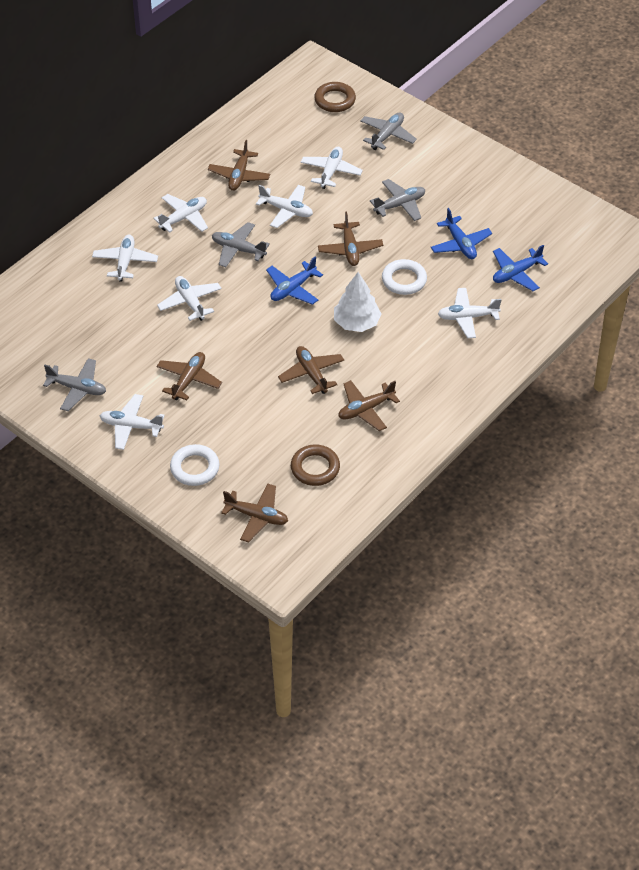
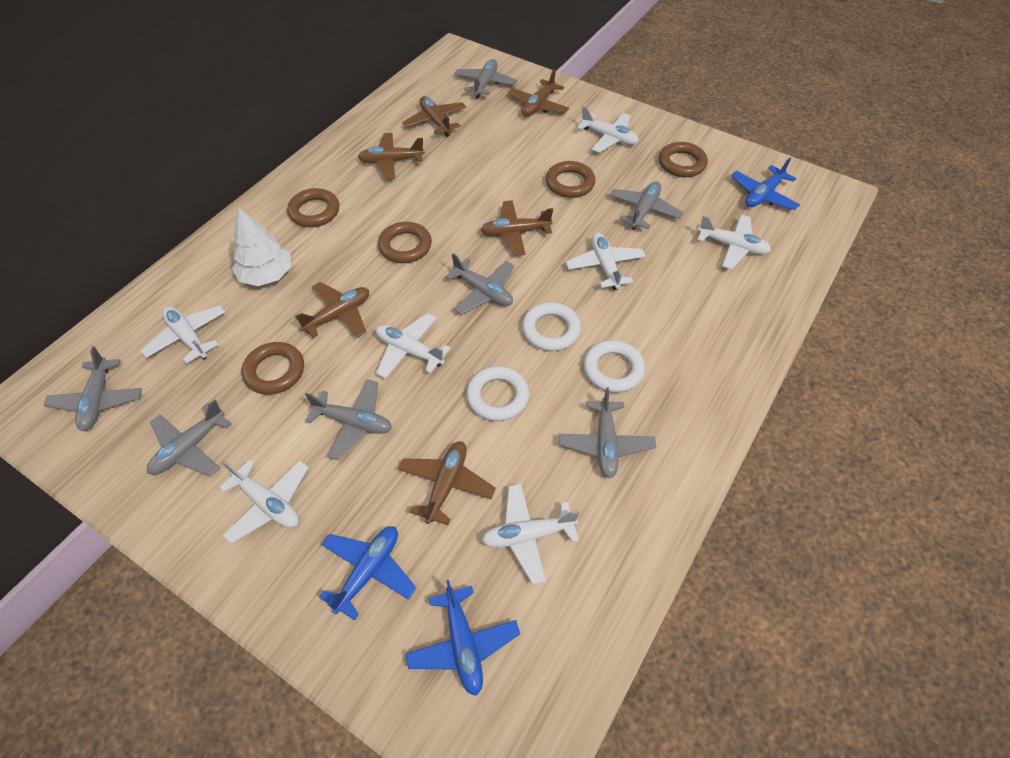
brown ring: [291,444,340,486] [314,82,356,112] = 2 -> [242,342,304,395] [287,188,339,227] [378,222,432,263] [546,161,595,198] [659,142,708,177] = 5
grey plane: [43,358,106,411] [212,222,270,267] [360,113,417,150] [370,179,425,221] = 4 -> [44,346,142,431] [147,399,232,476] [305,379,392,461] [445,253,514,314] [455,59,517,99] [559,388,656,478] [610,181,684,230] = 7
white ring: [170,444,220,486] [382,259,427,295] = 2 -> [466,366,529,421] [522,302,581,351] [584,340,645,393] = 3

